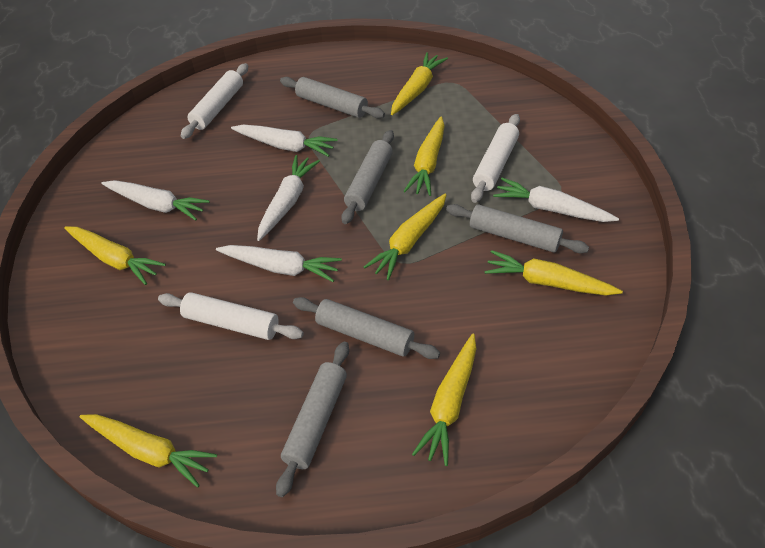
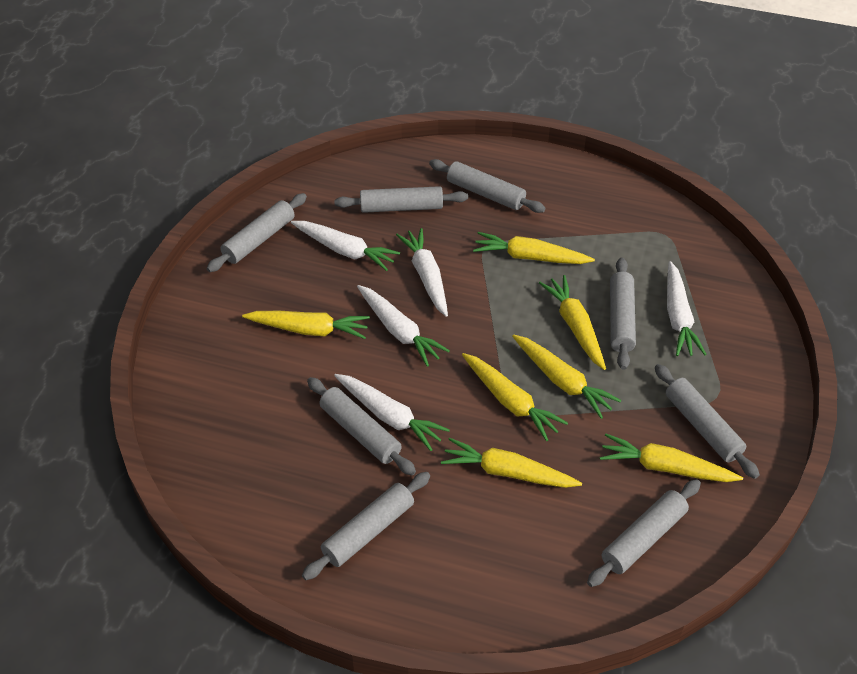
grey rolling pin: [276,342,349,497] [280,77,385,118] [293,297,440,359] [341,130,394,224] [446,204,589,253] = 5 -> [206,193,307,272] [302,472,430,580] [307,377,416,475] [334,186,468,213] [429,159,545,213] [587,479,701,587] [610,258,636,370] [655,364,760,479] = 8
white rolling pin: [158,292,304,340] [181,63,248,139] [471,114,520,203] = 3 -> none = 0

